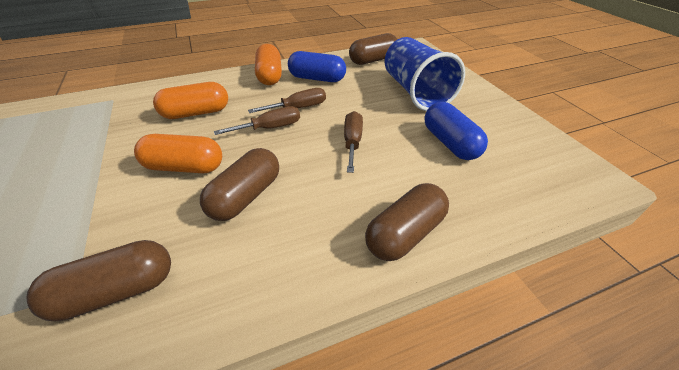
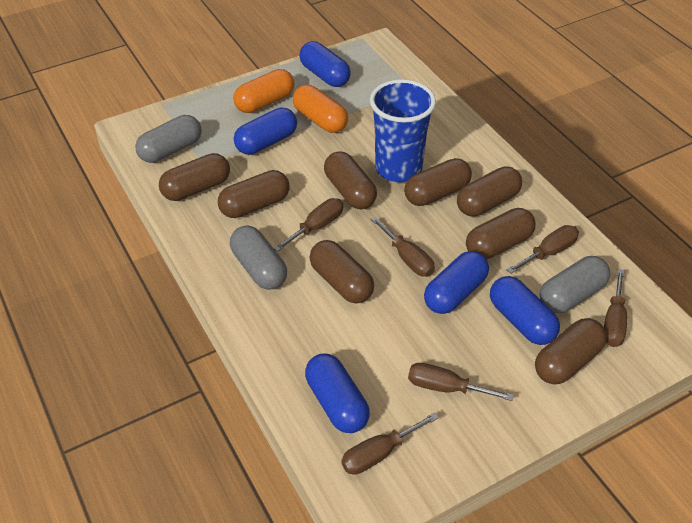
blue capsule: [288,51,346,82] [424,102,488,160] = 2 -> [234,107,297,155] [299,41,351,87] [305,354,370,433] [424,251,489,314] [490,276,560,345] = 5
brown capsule: [26,240,171,321] [200,148,279,221] [349,33,398,65] [365,183,449,261] = 4 -> [159,153,230,201] [218,170,289,218] [310,240,374,303] [324,151,377,209] [404,158,472,206] [457,166,522,216] [466,208,536,260] [535,318,607,384] = 8
brown screwdriver: [214,106,300,135] [248,88,326,113] [344,111,363,173] = 3 -> [274,198,343,252] [341,412,439,475] [371,216,435,277] [408,363,514,401] [506,225,579,274] [604,269,627,347] = 6
grey capsule: none = 0 -> [135,115,202,163] [230,226,287,290] [540,256,610,313] = 3
orange capsule: [134,134,222,173] [153,82,228,119] [255,44,282,85] = 3 -> [233,69,295,113] [293,85,348,133] = 2

